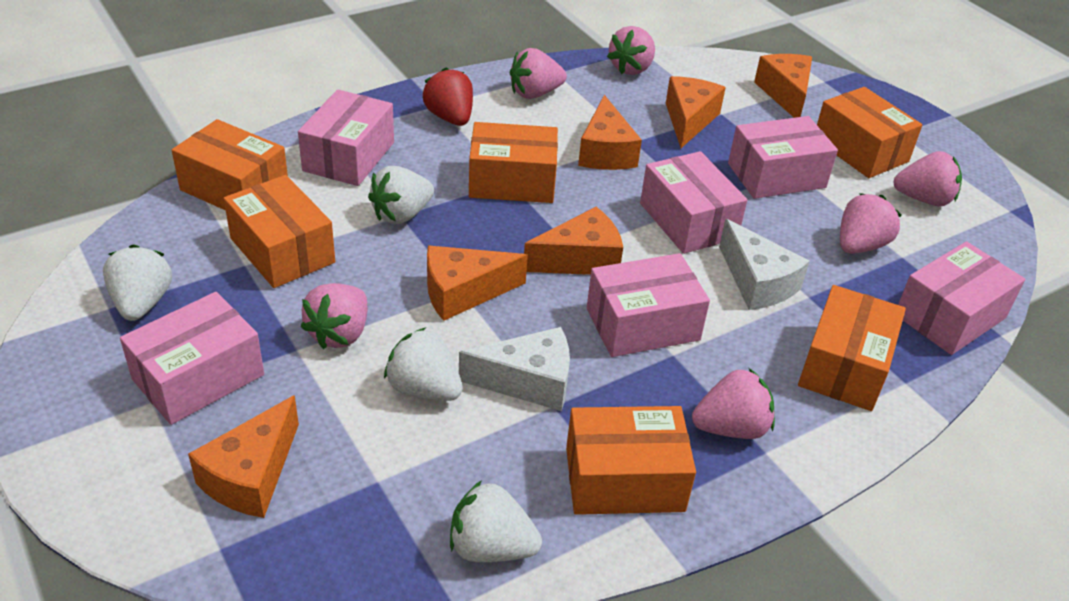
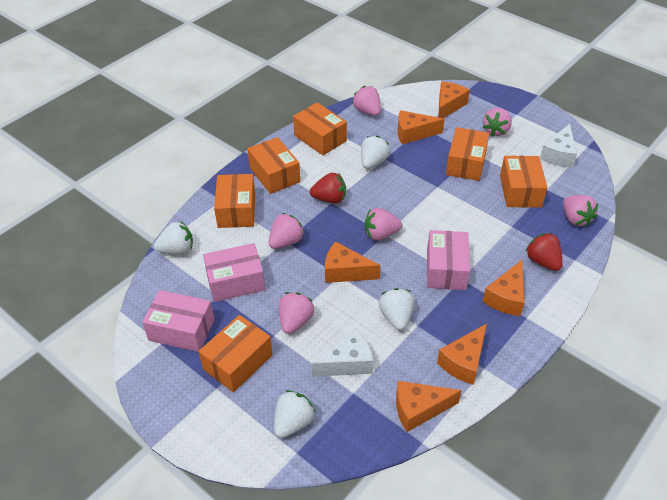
pink box: [120,292,264,425] [298,89,394,186] [587,253,710,357] [640,151,748,254] [728,116,838,199] [898,241,1025,355] = 6 -> [142,290,215,352] [203,243,265,302] [427,230,470,290] = 3
red strawberry: [423,67,473,126] = 1 -> [310,173,346,204] [526,233,562,271] = 2

